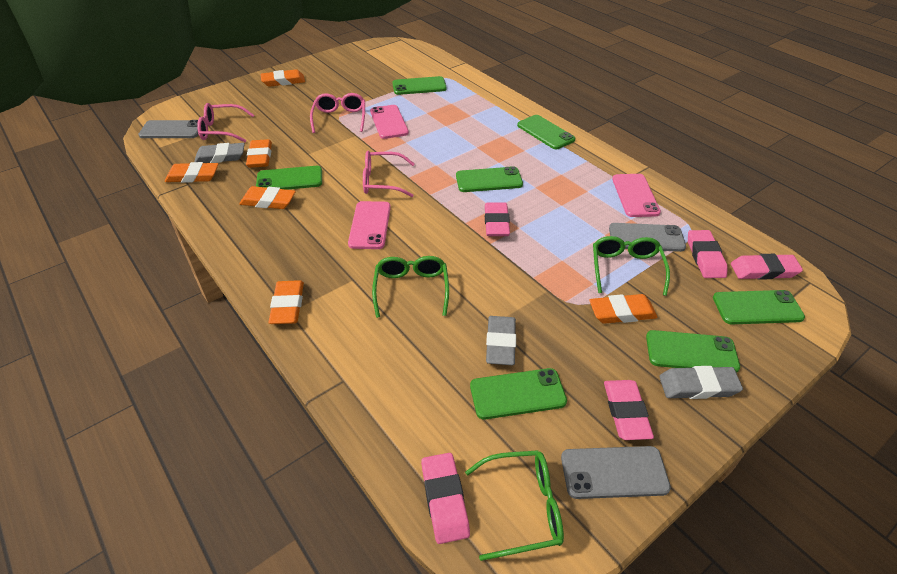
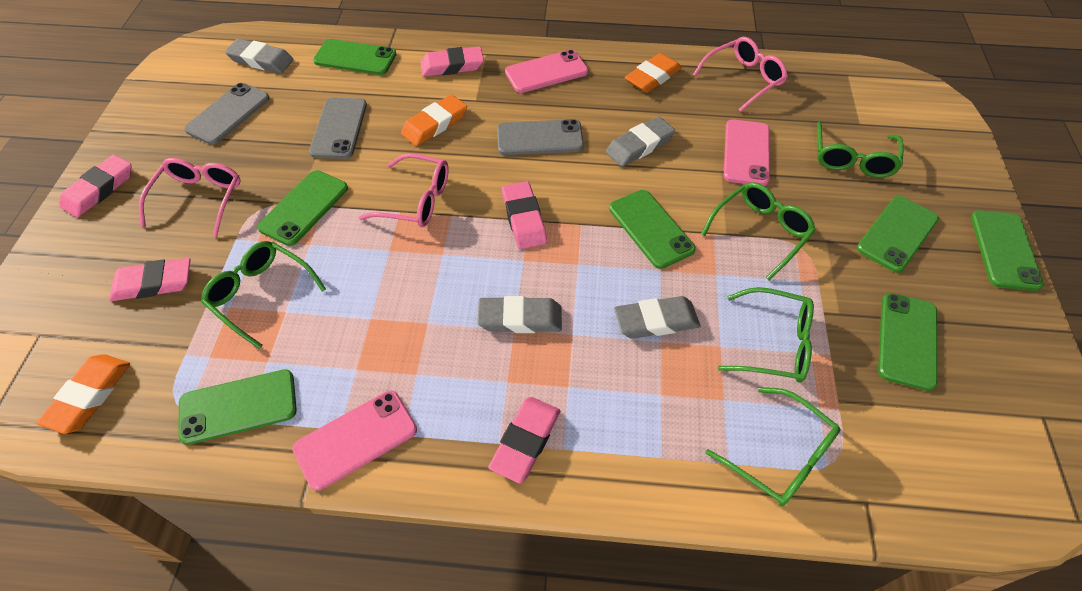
green glasses: [372,256,449,318] [465,450,564,561] [593,236,670,296] = 3 -> [201,241,326,349] [701,182,816,280] [705,387,840,506] [718,287,814,383] [817,122,904,178] = 5
grey eraser: [194,143,245,163] [486,316,516,365] [659,366,743,399] = 3 -> [225,38,293,73] [477,296,562,333] [606,116,675,167] [614,296,700,339] = 4
orange eraser: [165,162,219,183] [239,186,296,209] [246,139,272,168] [261,69,305,87] [268,280,304,324] [589,294,658,324] = 6 -> [37,354,130,434] [401,94,467,146] [625,53,682,93] = 3

